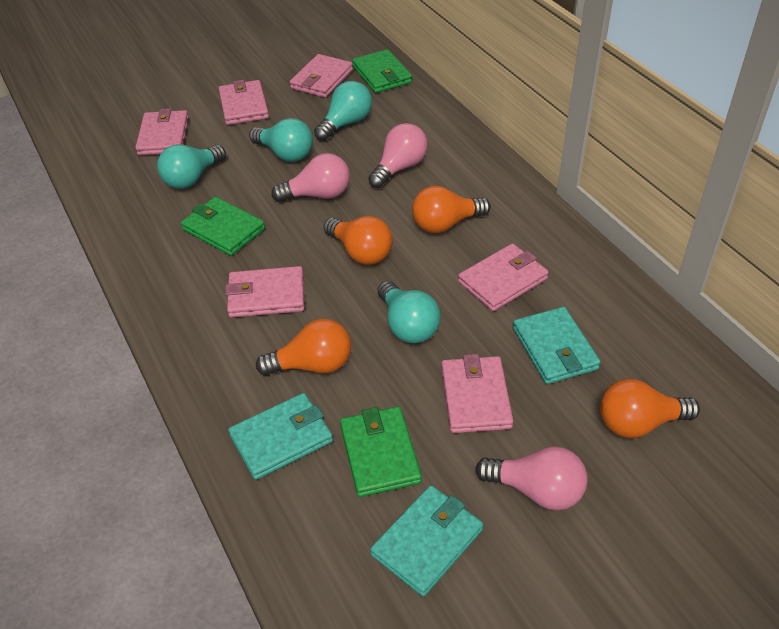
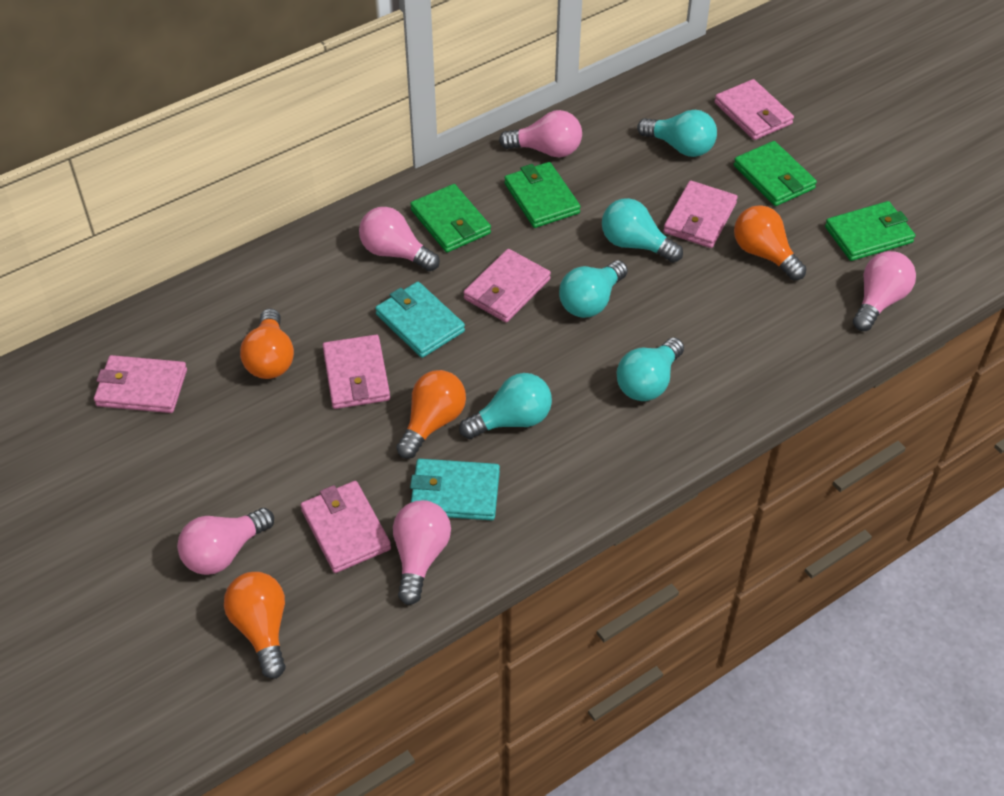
green wallet: [181,197,265,256] [340,406,422,497] [352,49,412,93] = 3 -> [410,184,491,253] [504,162,581,228] [734,141,817,206] [825,201,915,261] = 4
pink light bulb: [271,153,350,202] [368,123,428,188] [476,446,588,510] = 3 -> [177,508,274,575] [359,207,440,271] [393,500,451,605] [499,110,582,158] [853,251,916,331] = 5
turquoise light bulb: [157,144,226,189] [249,118,313,162] [314,81,372,141] [377,281,441,343] = 4 -> [459,373,552,439] [559,260,628,318] [602,198,683,263] [617,338,684,401] [637,110,717,157] = 5
turquoise wallet: [228,393,333,480] [370,485,483,597] [513,307,601,384] = 3 -> [375,282,465,358] [410,459,500,520] = 2

